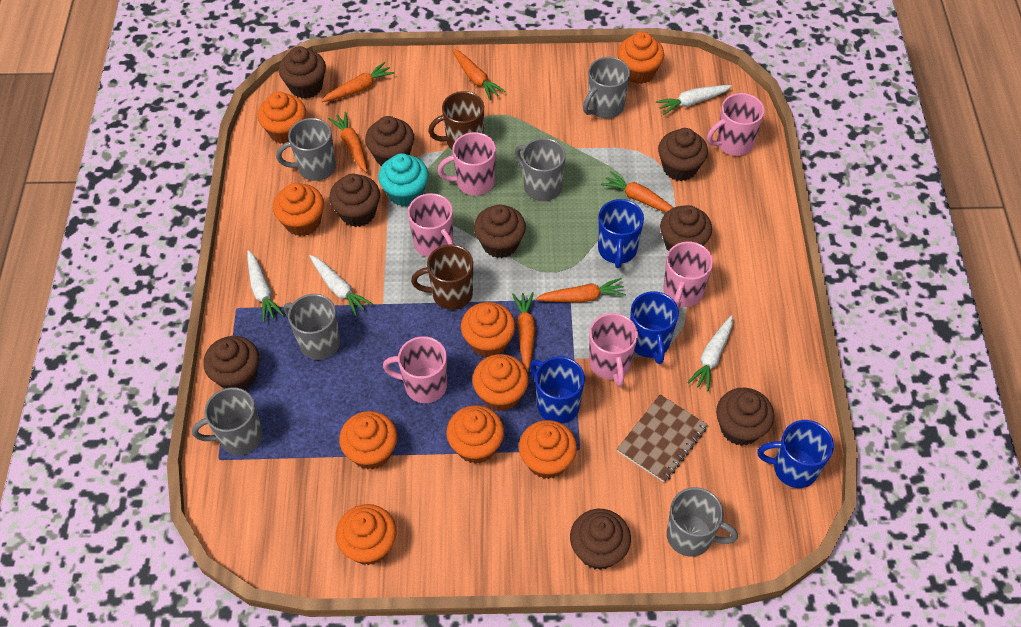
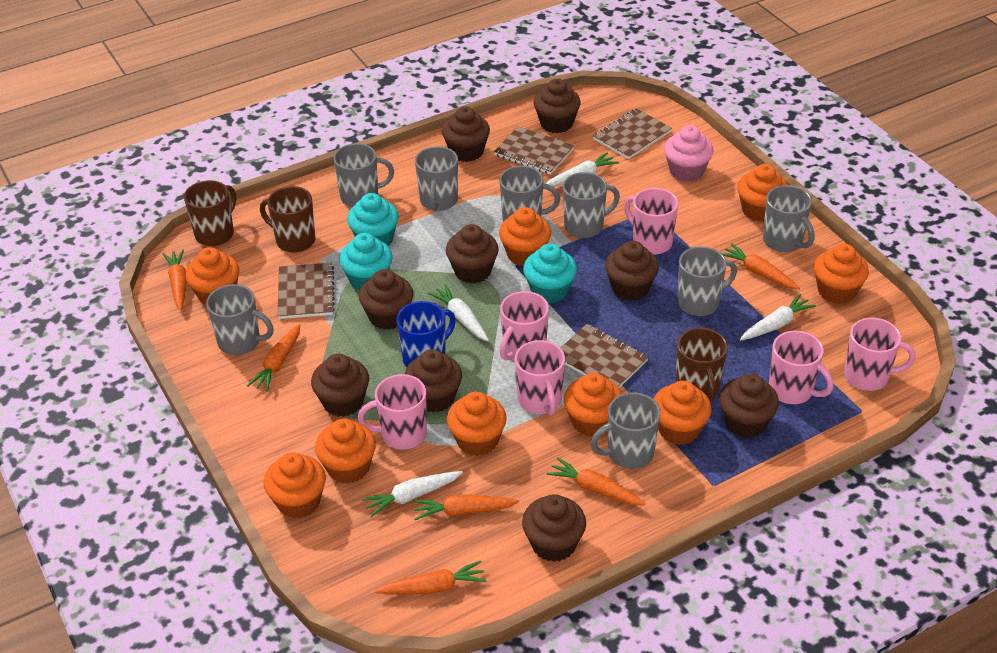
blue mug: [530,356,585,423] [598,199,644,268] [630,291,679,364] [757,420,834,488] = 4 -> [396,301,456,367] = 1
brown mug: [411,244,473,310] [428,91,484,149] = 2 -> [184,180,236,246] [260,186,315,253] [676,327,728,403] = 3
brown notebook: [617,394,708,483] = 1 -> [278,262,335,319] [494,126,574,175] [561,324,648,388] [593,108,672,159] = 4
grey mug: [192,387,263,455] [276,118,336,181] [284,294,341,360] [515,138,566,201] [583,57,630,119] [667,487,738,557] = 6 -> [206,284,274,355] [333,143,394,207] [415,146,458,211] [499,166,560,222] [563,172,620,238] [591,392,661,469] [678,246,737,316] [763,185,814,252] = 8
pink cupcake: none = 0 -> [664,125,713,182] = 1
turquoise cupcake: [378,153,429,207] = 1 -> [339,233,393,291] [347,193,399,246] [523,243,577,303] = 3

